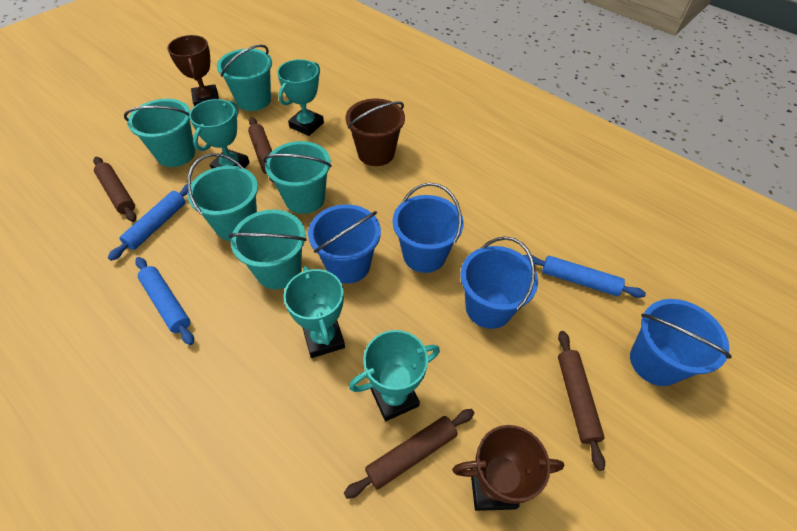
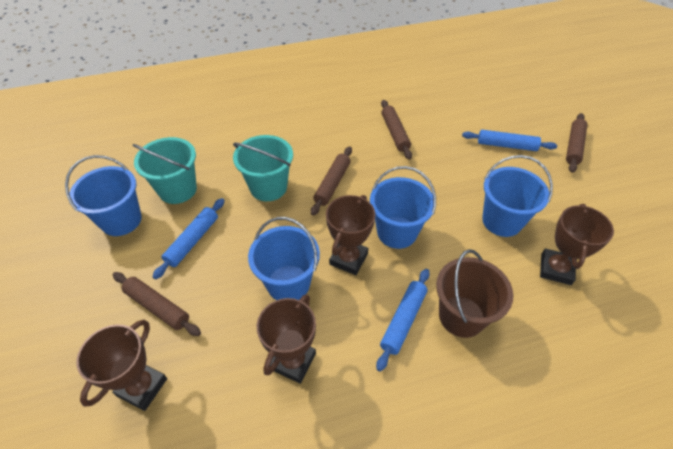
brown trophy: [167,35,219,106] [452,425,564,511] = 2 -> [76,320,167,411] [257,294,316,384] [326,195,375,275] [540,204,614,285] = 4
turquoise bucket: [124,99,195,167] [187,153,258,241] [217,44,272,111] [228,210,307,289] [263,141,332,214] = 5 -> [133,137,197,204] [233,135,293,201] = 2
turquoise trophy: [189,99,250,169] [277,59,324,136] [284,266,345,358] [349,330,440,421] = 4 -> none = 0

